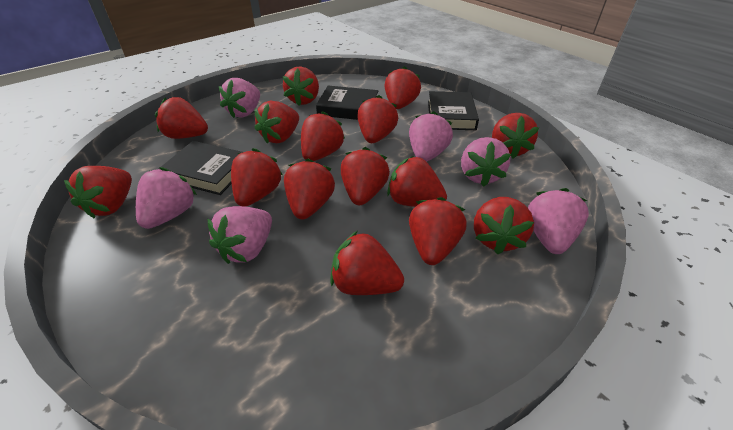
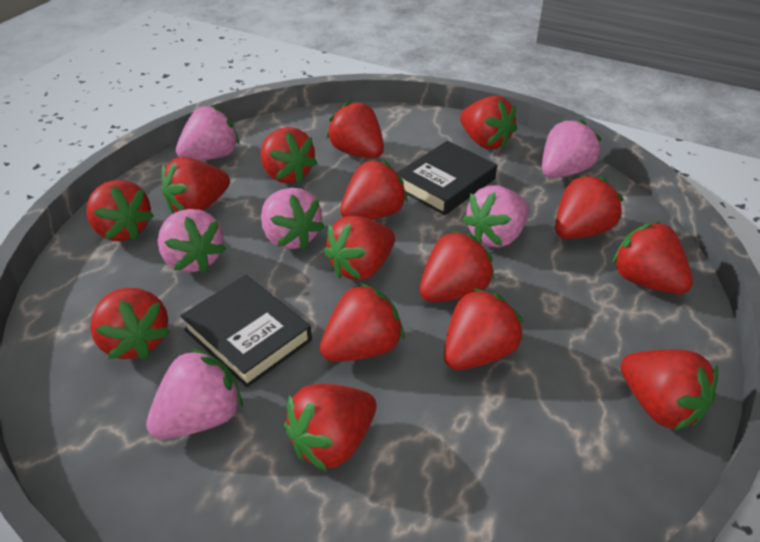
black book: [161,141,242,195] [316,85,378,120] [428,91,479,130] = 3 -> [180,275,312,387] [397,141,497,215] = 2

